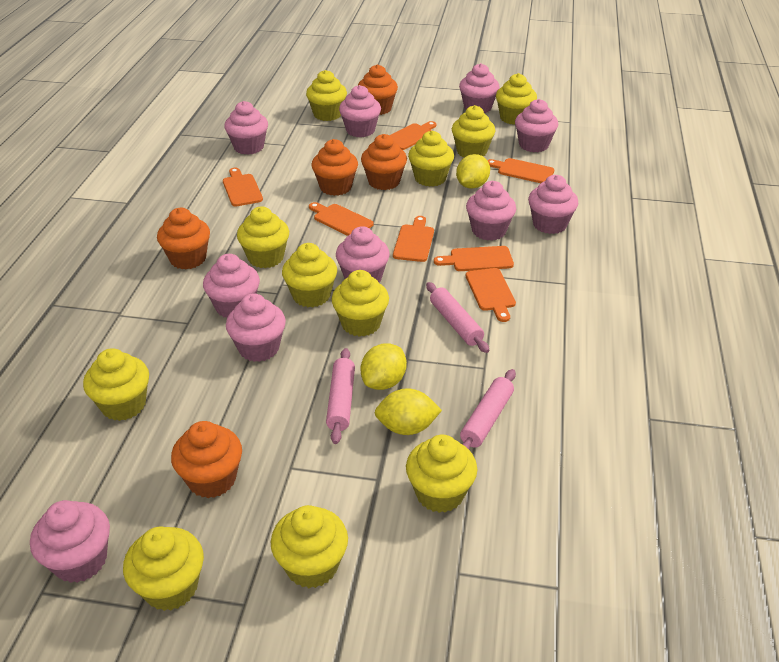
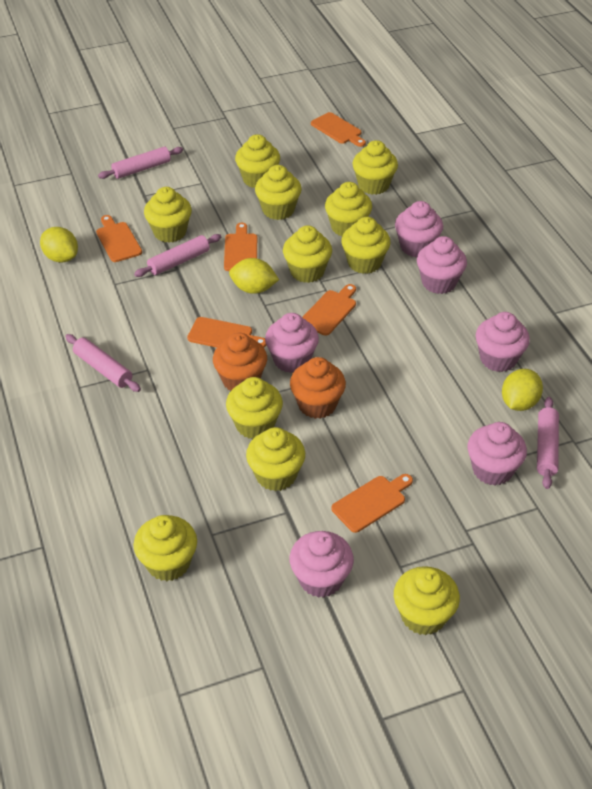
orange cupcake: [157,208,210,269] [171,421,242,498] [312,139,358,196] [358,64,398,115] [361,134,407,190] = 5 -> [213,333,267,390] [290,357,346,419] = 2
orange cutting board: [223,168,263,207] [309,202,374,236] [390,121,437,150] [393,216,434,262] [434,246,514,271] [466,268,516,322] [487,158,555,183] = 7 -> [96,215,142,262] [187,317,266,348] [224,223,257,271] [302,284,356,336] [311,112,366,147] [331,474,413,533] = 6
pink cupcake: [30,500,110,583] [203,254,260,318] [225,101,268,155] [226,293,286,362] [336,226,390,283] [339,85,381,137] [459,63,500,113] [466,181,516,241] [515,99,558,152] [528,175,578,234] = 10 -> [265,313,319,373] [290,531,354,598] [395,201,443,257] [417,236,467,294] [467,422,527,486] [476,312,530,372] = 6
pink rolling pin: [326,348,355,444] [426,282,489,353] [460,369,516,449] = 3 -> [65,334,141,392] [98,147,183,179] [134,234,221,277] [537,397,559,489] = 4

